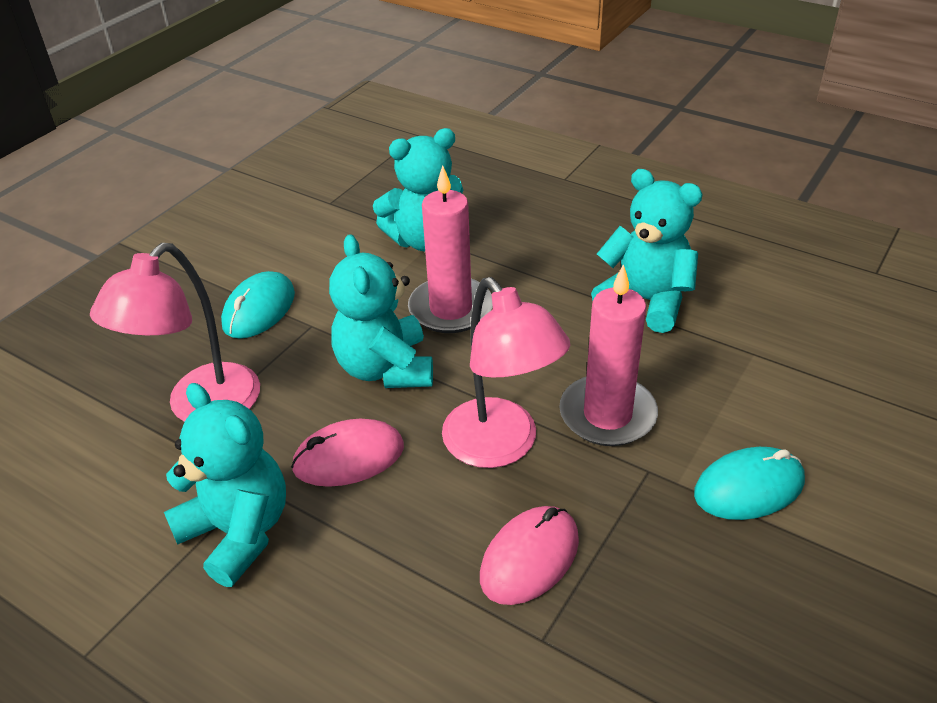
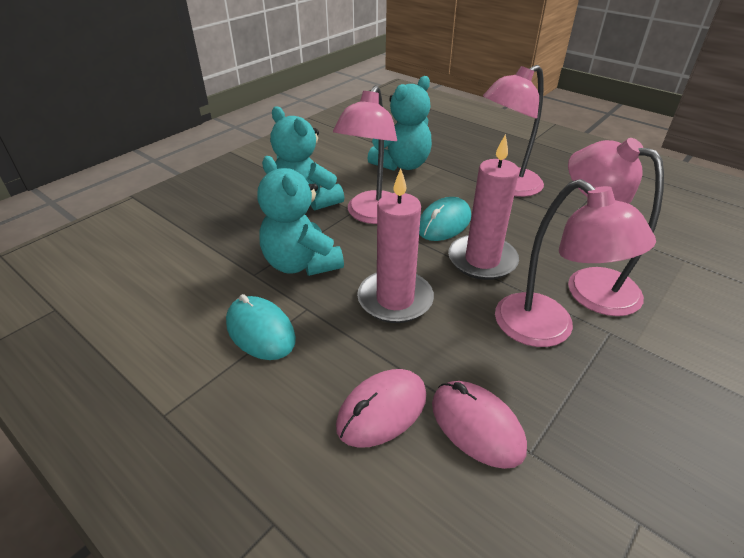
pink lamp: [90,243,260,422] [442,277,570,468] = 2 -> [333,85,397,224] [483,65,544,197] [495,179,656,347] [568,138,664,316] = 4
turquoise teddy bear: [164,383,286,587] [329,234,433,388] [373,128,463,252] [591,169,703,333] = 4 -> [257,156,344,276] [270,106,344,211] [367,76,432,171] = 3

